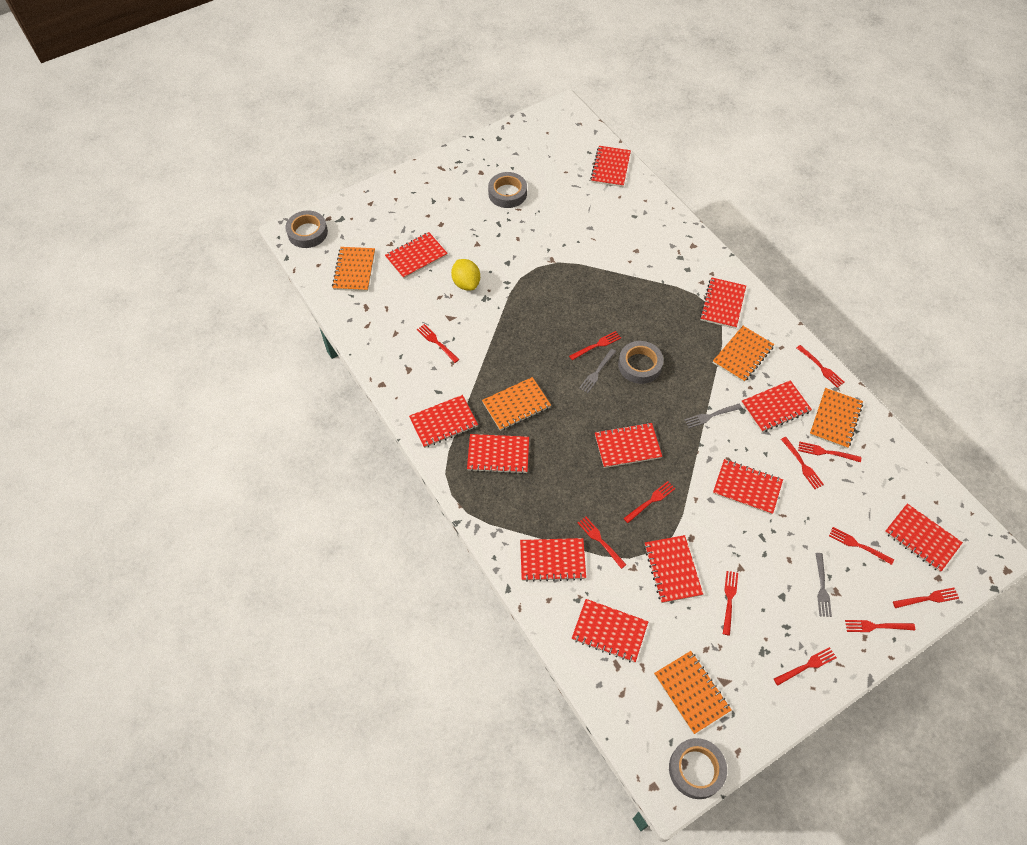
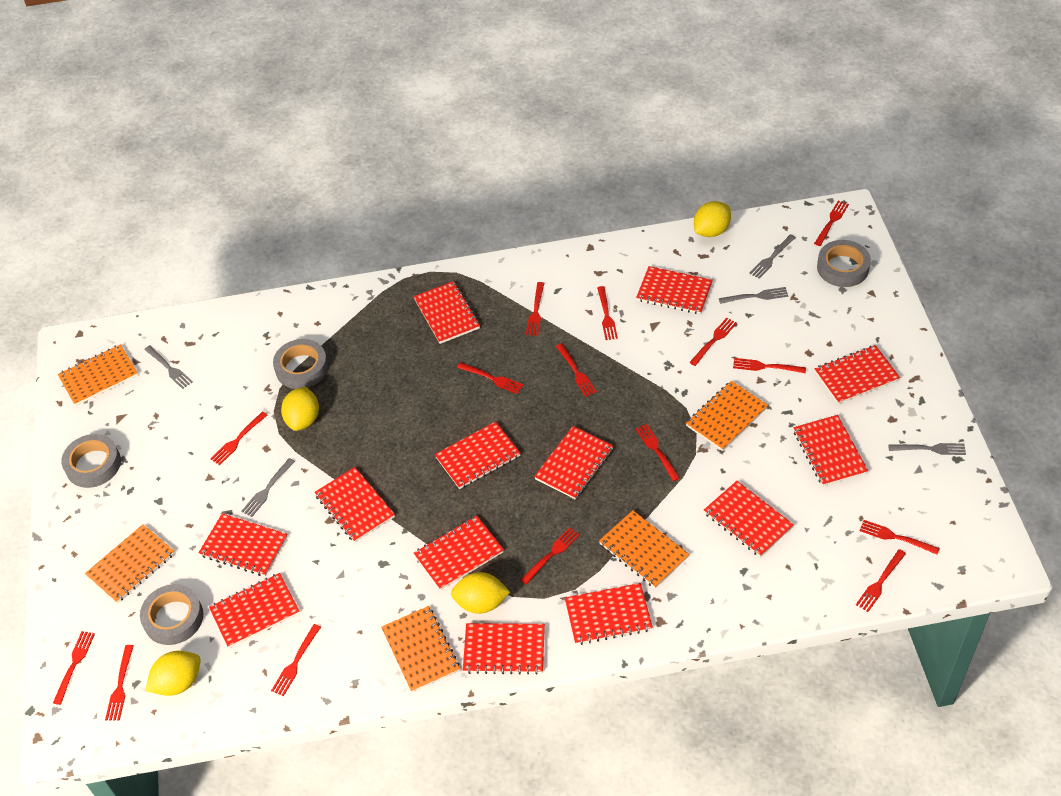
grey fork: [579,349,616,393] [684,404,742,428] [815,553,832,617] = 3 -> [144,345,193,389] [241,458,295,517] [719,287,788,304] [749,234,796,279] [888,443,966,455] = 5
red fork: [417,324,459,363] [569,331,621,360] [578,517,626,569] [623,481,675,523] [723,571,738,636] [774,647,837,686] [781,437,824,489] [797,345,845,388] [798,441,861,462] [829,527,894,565] [845,620,915,632] [893,588,959,608] = 12 -> [53,631,95,705] [105,645,133,721] [210,412,267,465] [271,624,321,696] [457,362,523,394] [520,527,580,585] [526,282,544,336] [556,343,597,397] [597,286,618,340] [635,424,680,481] [689,318,737,366] [733,358,806,373] [814,201,849,246] [856,549,906,612] [860,520,940,555] = 15
red notebook: [385,232,448,279] [409,395,478,448] [467,434,529,474] [520,538,586,582] [572,599,649,663] [590,146,631,187] [595,423,662,468] [644,535,703,603] [700,277,746,329] [713,459,783,515] [741,380,812,432] [885,503,963,572] = 12 -> [199,513,288,576] [209,573,300,648] [315,467,395,542] [414,281,480,344] [414,516,504,590] [435,421,521,489] [463,623,545,675] [534,426,613,499] [565,583,653,645] [636,266,713,314] [704,481,794,557] [793,415,868,486] [815,345,900,404] = 13
yellow lemon: [451,259,480,290] = 1 -> [145,651,201,696] [281,387,319,431] [451,572,510,614] [694,201,731,237] = 4

